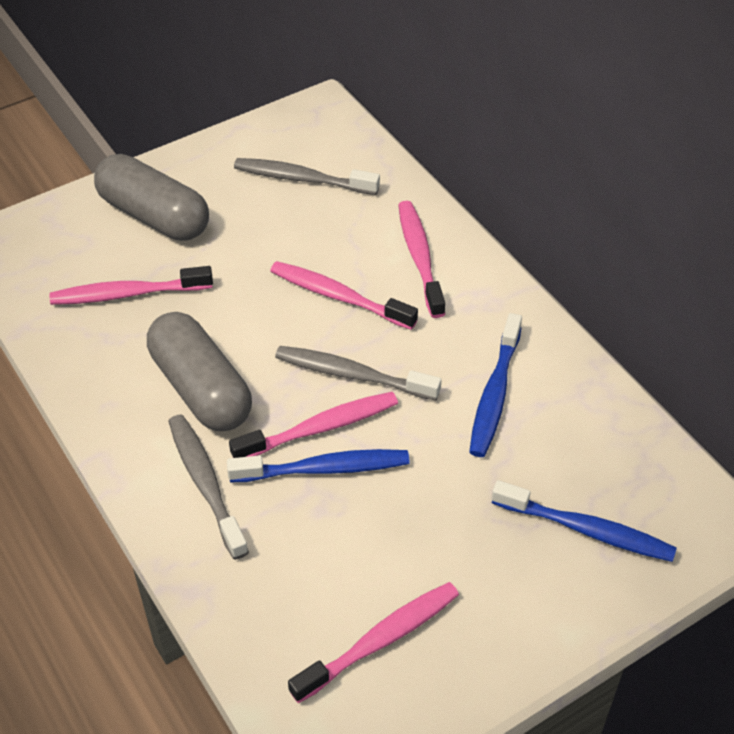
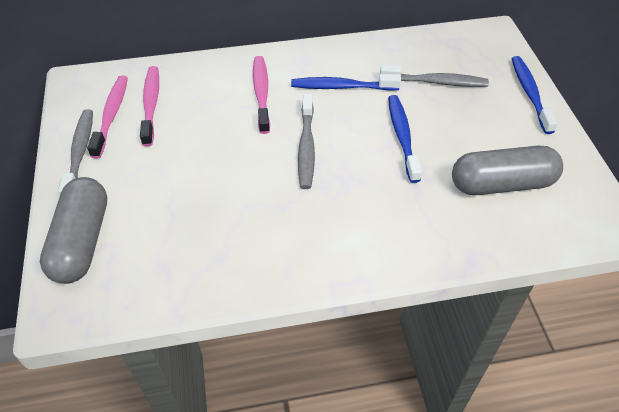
pink toothbrush: [50,266,213,305] [229,392,398,458] [270,261,418,330] [288,582,459,703] [398,201,445,318] = 5 -> [87,75,128,159] [140,66,159,147] [253,56,270,134] = 3

